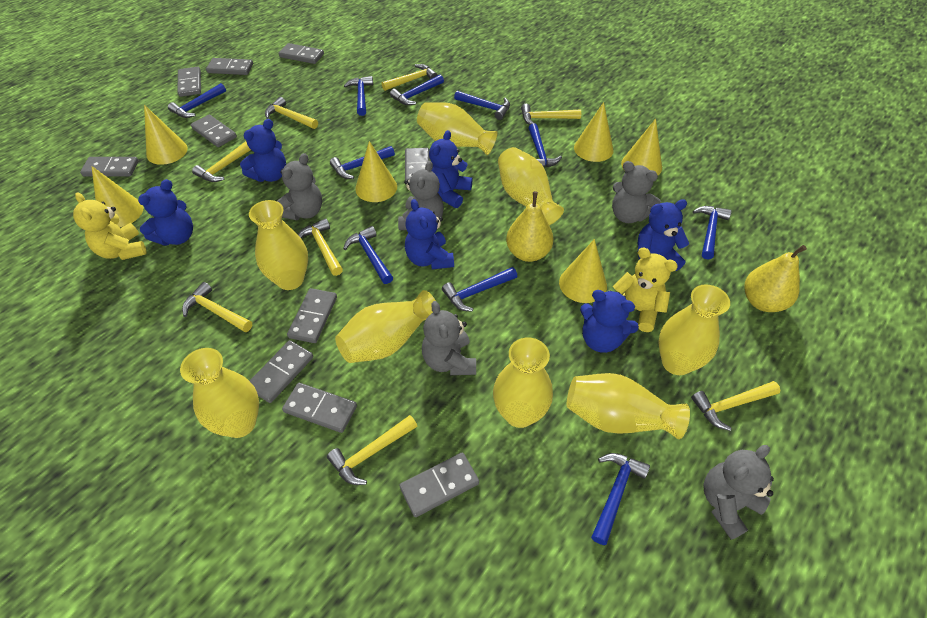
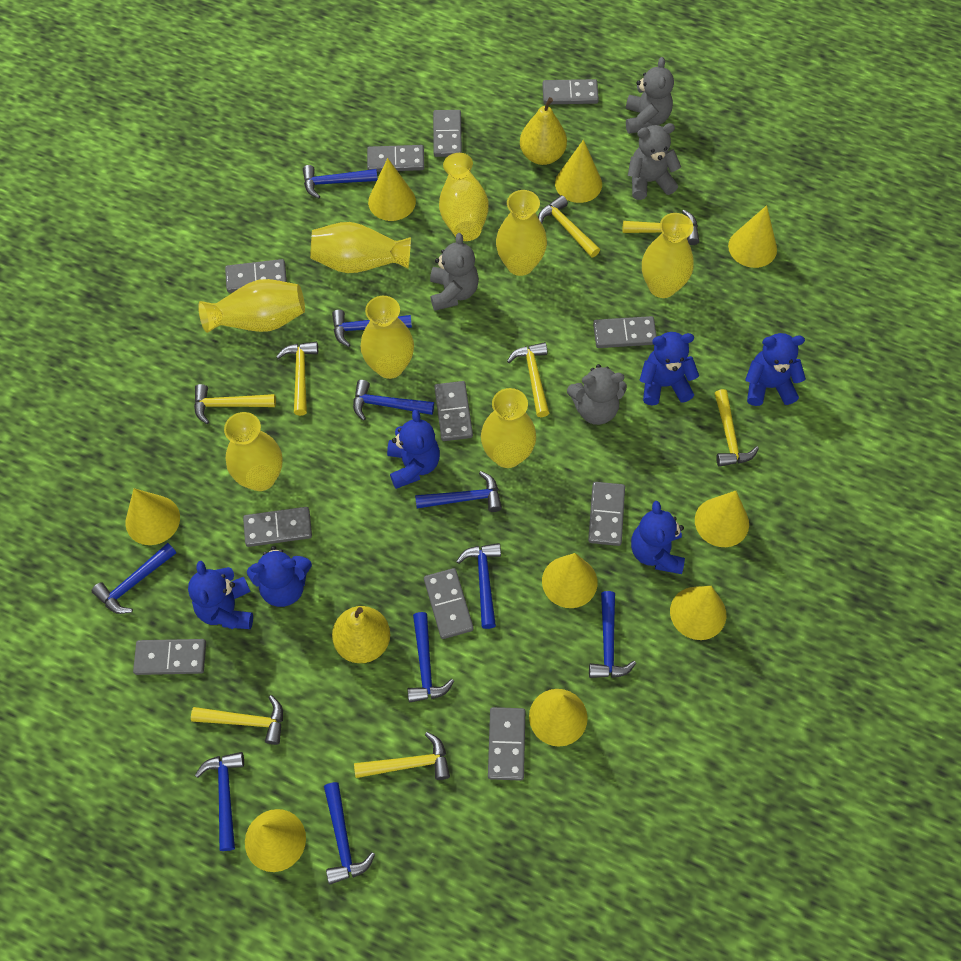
grey domino: [80,157,139,176] [177,67,201,97] [191,115,237,147] [206,58,253,75] [250,340,313,403] [279,43,324,64] [282,383,357,433] [287,288,337,343] [399,452,479,517] [405,148,430,180] = 10 -> [133,639,206,675] [225,259,287,293] [243,507,312,547] [367,145,424,172] [424,568,474,639] [433,110,462,157] [434,381,473,441] [488,707,525,781] [542,79,599,104] [588,482,625,546] [593,316,657,348] = 11
grey teddy bear: [277,153,322,220] [398,161,444,230] [422,301,476,375] [612,161,661,223] [703,445,774,540] = 5 -> [430,233,479,311] [567,364,627,425] [626,57,674,134] [628,123,681,200] = 4
yellow cone: [91,166,143,228] [144,105,188,165] [355,141,397,202] [559,239,607,303] [574,102,614,162] [621,119,662,175] = 6 -> [126,488,180,545] [245,809,306,872] [368,158,416,221] [529,689,588,747] [542,553,598,608] [555,140,602,203] [670,586,726,640] [695,491,749,547] [728,205,777,268] = 9
yellow teddy bear: [73,192,146,260] [613,248,678,332] = 2 -> none = 0

